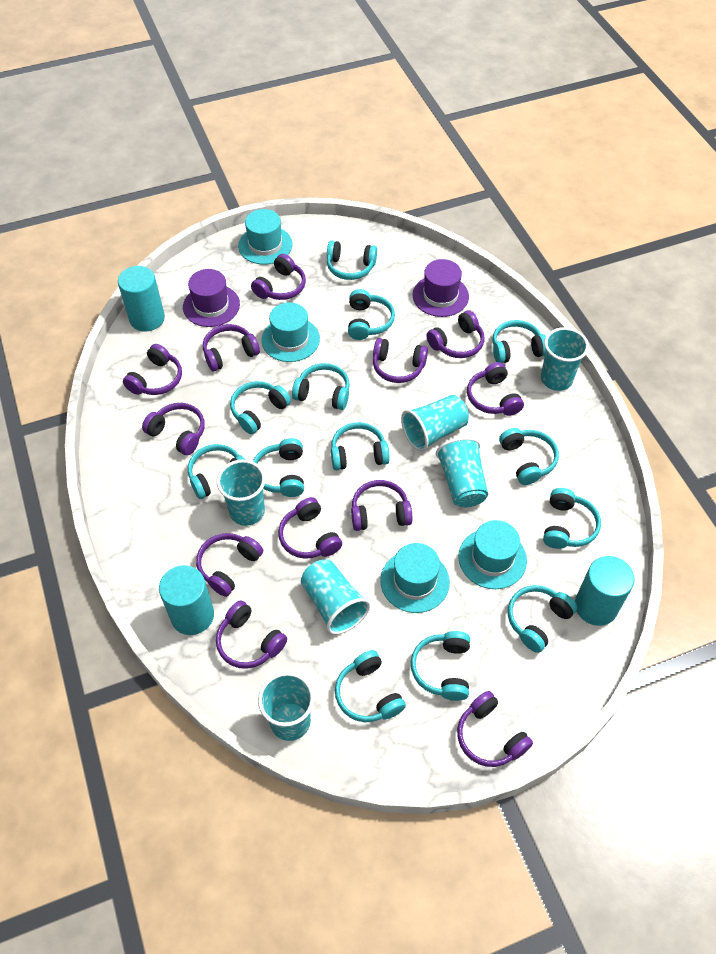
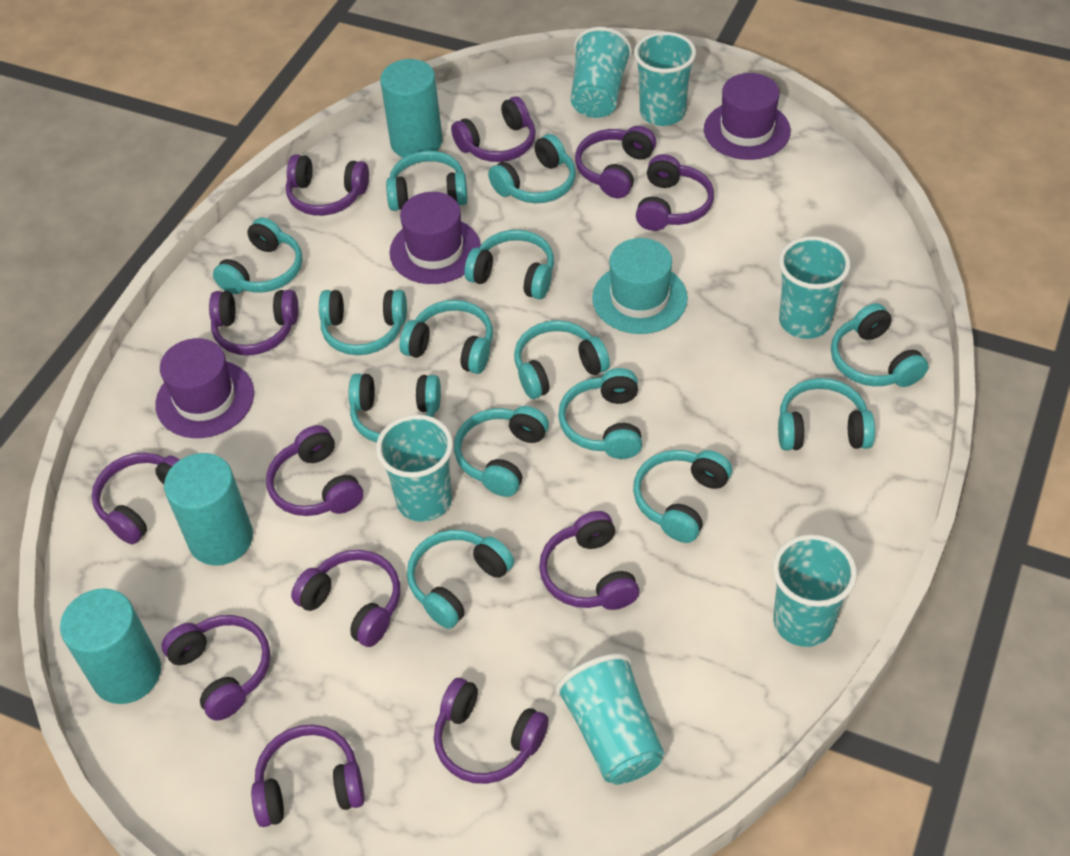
purple hat: [183,269,240,327] [412,259,469,317] = 2 -> [155,338,254,438] [389,192,481,284] [704,73,791,160] = 3
turquoise hat: [238,209,293,265] [261,302,320,362] [380,543,450,613] [459,520,527,589] = 4 -> [592,238,688,334] = 1
turquoise headphones: [188,444,245,499] [230,381,291,434] [253,438,304,497] [292,363,350,410] [327,241,377,280] [331,422,390,470] [335,650,406,722] [348,289,395,340] [411,631,470,701] [492,320,546,363] [499,428,559,485] [508,585,577,653] [543,488,601,549] = 13 -> [213,218,302,294] [319,290,407,355] [349,373,441,443] [386,151,468,211] [399,300,493,374] [407,530,514,629] [454,406,549,497] [465,230,554,299] [488,134,576,203] [514,320,610,399] [558,368,642,459] [633,450,732,543] [778,378,875,451] [831,303,928,387] = 14

